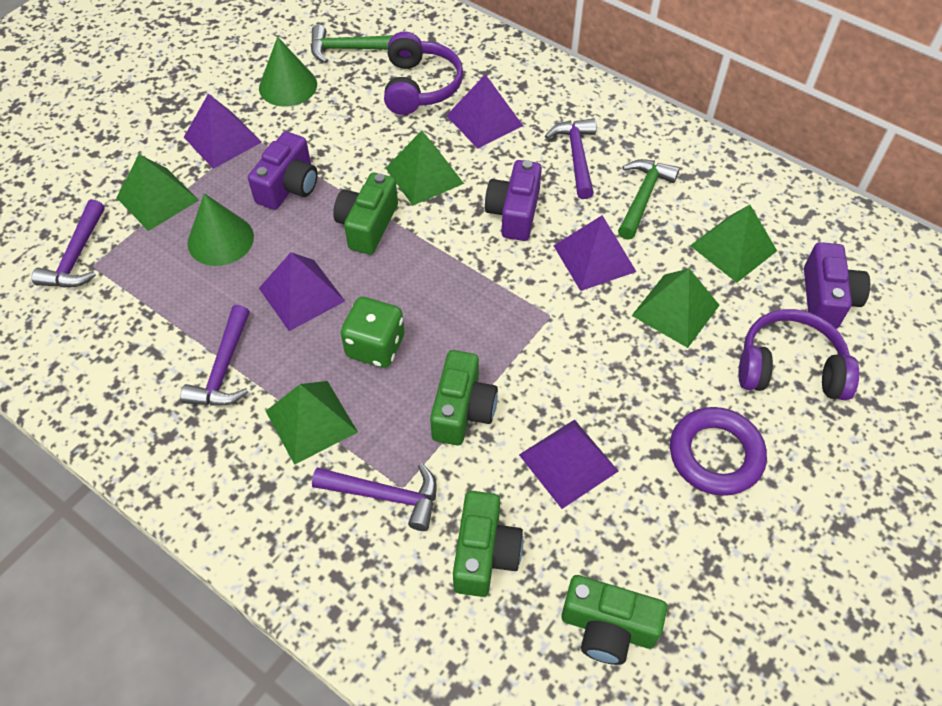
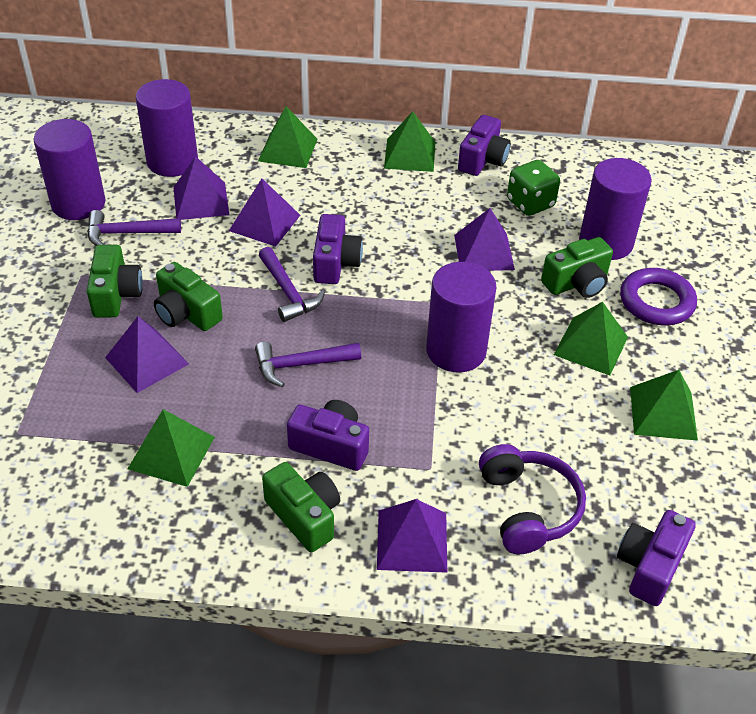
green cone: [187,193,254,266] [259,37,317,107] = 2 -> none = 0
green hammer: [311,24,393,63] [618,159,680,240] = 2 -> none = 0
purple camera: [248,131,318,210] [485,160,542,241] [804,242,870,329] = 3 -> [287,400,369,471] [313,214,363,284] [458,115,511,176] [617,510,696,606] = 4
purple cylinder: none = 0 -> [34,119,106,220] [136,79,198,177] [426,262,497,372] [579,158,652,260] = 4
purple hammer: [32,199,105,287] [180,305,250,406] [312,463,437,531] [545,118,597,199] = 4 -> [87,210,181,246] [255,342,361,387] [259,247,325,322] = 3
purple headphones: [384,31,463,115] [739,309,859,400] = 2 -> [479,444,586,554] = 1

